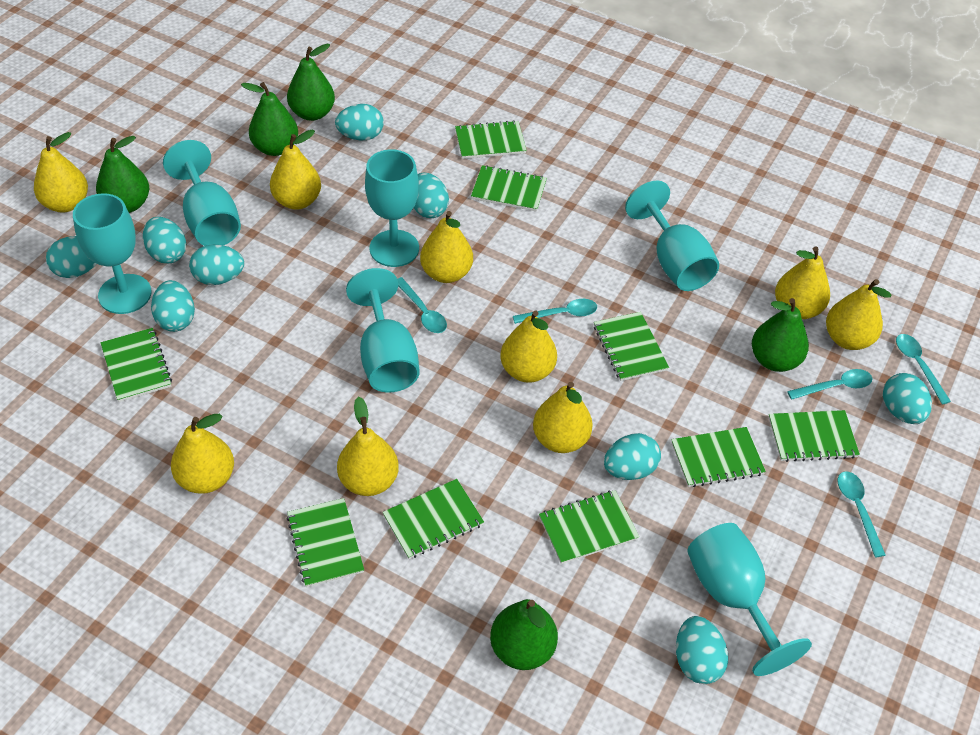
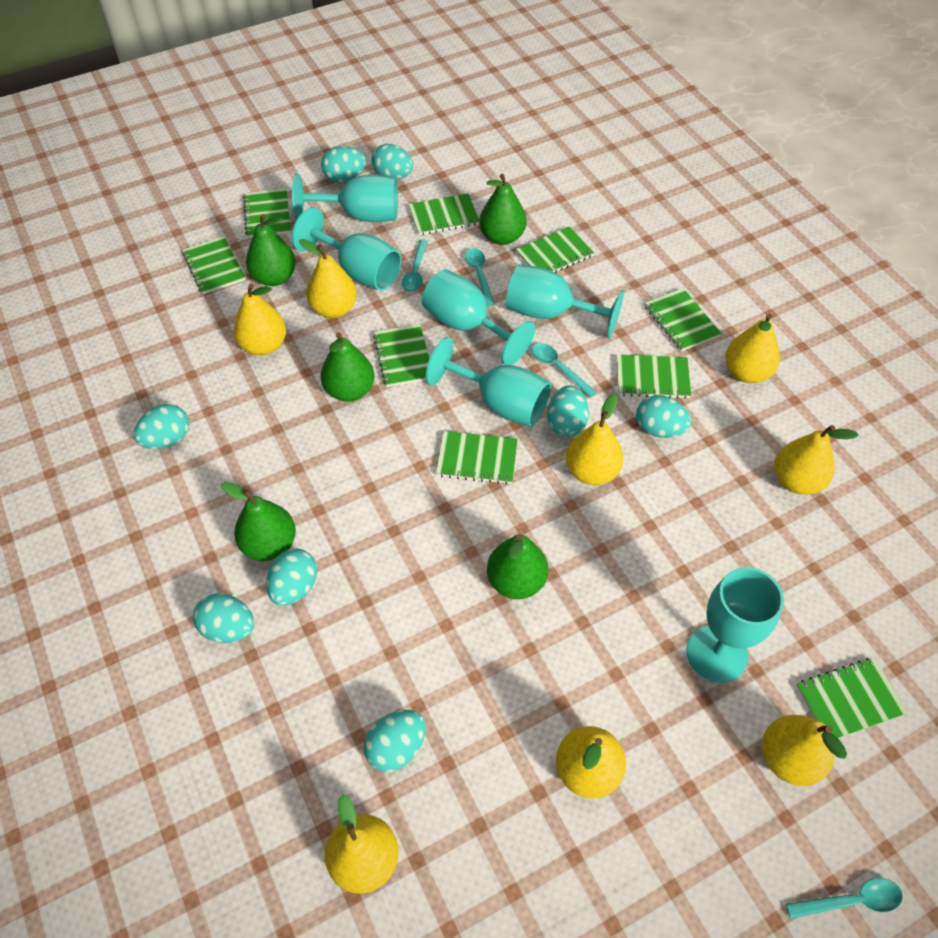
turquoise egg: [46,236,96,278] [143,217,186,264] [151,280,195,332] [189,244,244,285] [335,104,384,140] [414,173,449,218] [604,433,661,480] [676,616,728,684] [883,373,932,424] = 9 -> [134,404,189,449] [193,593,254,643] [266,548,317,606] [321,146,366,182] [364,710,426,772] [371,144,413,179] [547,385,589,437] [636,395,692,438] = 8
turquoise spoon: [397,277,447,333] [513,299,597,324] [787,369,873,400] [838,472,886,557] [896,334,951,404] = 5 -> [402,239,428,292] [465,248,495,306] [532,343,596,397] [786,878,903,919] = 4
yellow pear: [34,132,88,213] [171,414,234,494] [270,130,321,210] [337,396,399,496] [420,211,473,283] [500,311,557,383] [533,382,593,453] [775,247,830,319] [826,279,892,350] = 9 -> [233,284,286,355] [299,239,357,318] [325,794,399,894] [556,726,626,798] [566,394,623,485] [725,314,780,383] [762,715,847,786] [774,425,859,495] = 8

